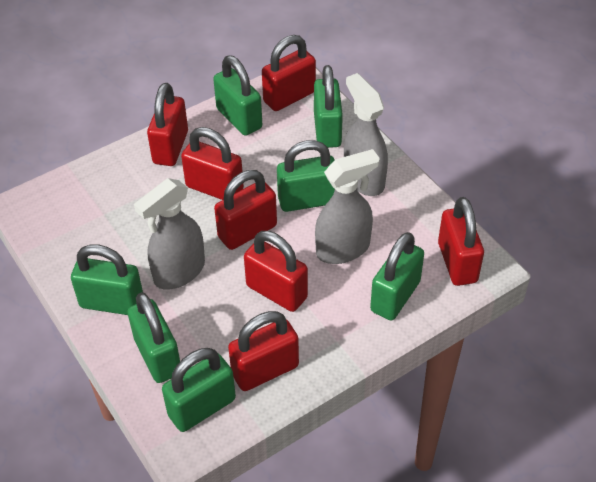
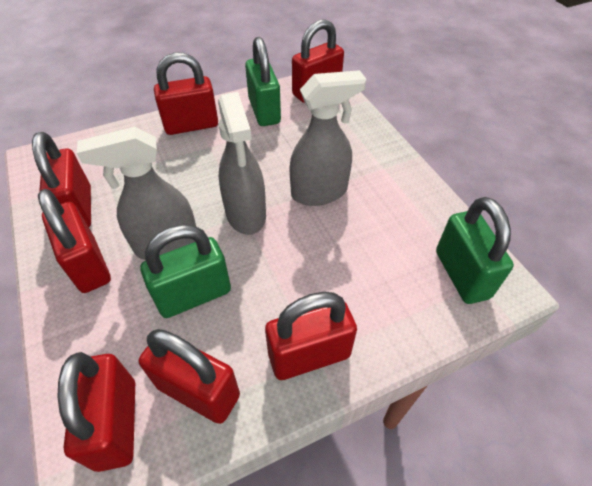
green padlock: [71,244,143,315] [127,292,180,383] [162,348,236,432] [213,55,262,136] [277,140,335,212] [314,65,343,148] [370,232,424,320] = 7 -> [141,225,231,318] [245,37,281,126] [436,197,514,304] = 3

